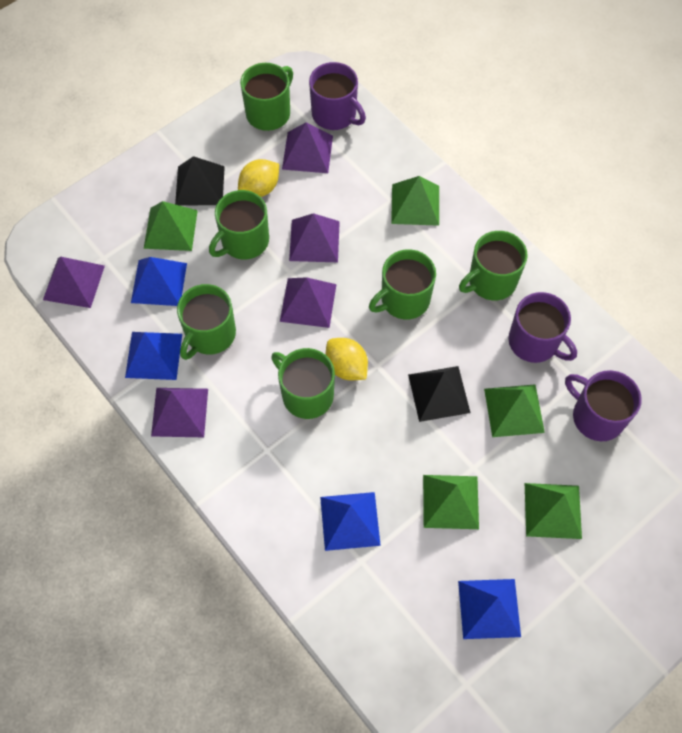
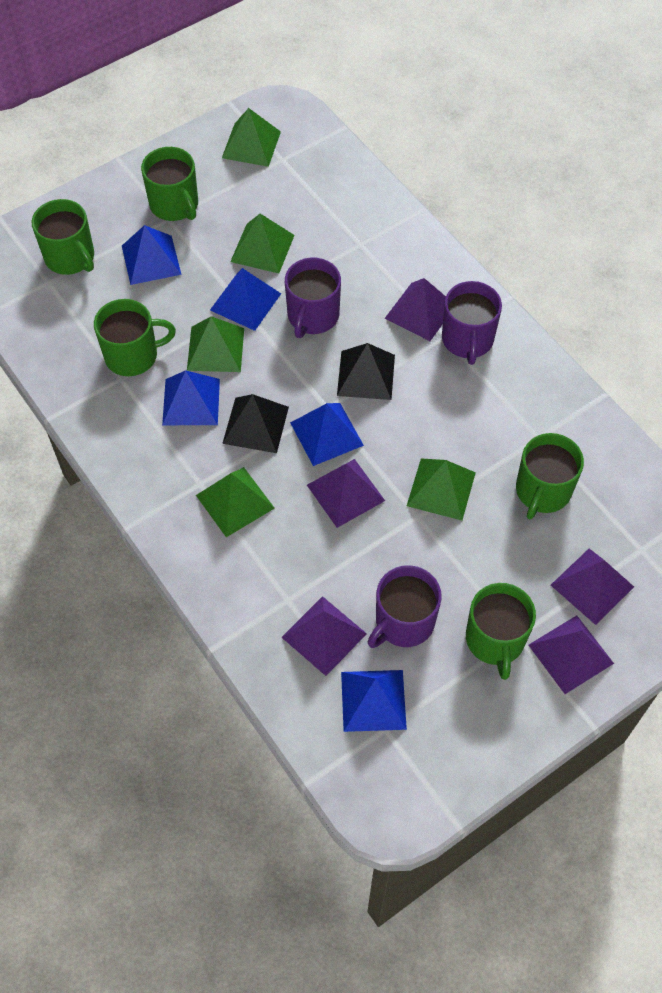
blue pyramid: [125,332,182,380] [131,257,187,306] [320,492,381,551] [458,579,521,639] = 4 -> [122,225,181,285] [162,370,220,425] [210,268,281,331] [290,403,364,466] [341,670,407,732] = 5
green mug: [177,284,236,360] [209,190,269,260] [240,63,293,131] [271,348,335,419] [369,249,436,319] [459,231,528,300] = 6 -> [32,199,94,275] [94,299,176,376] [141,147,198,221] [466,583,536,680] [516,433,584,519] = 5
yellow lemon: [238,159,279,197] [326,338,368,380] = 2 -> none = 0

